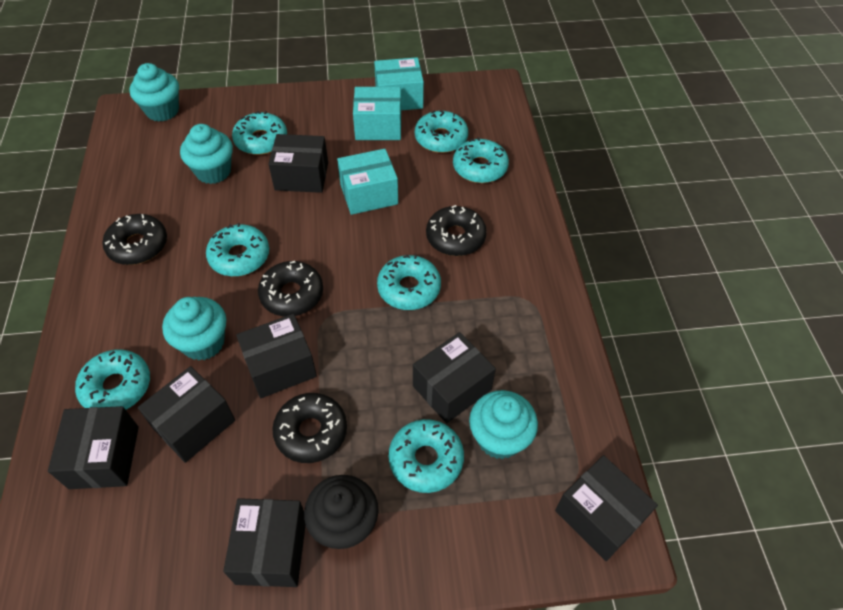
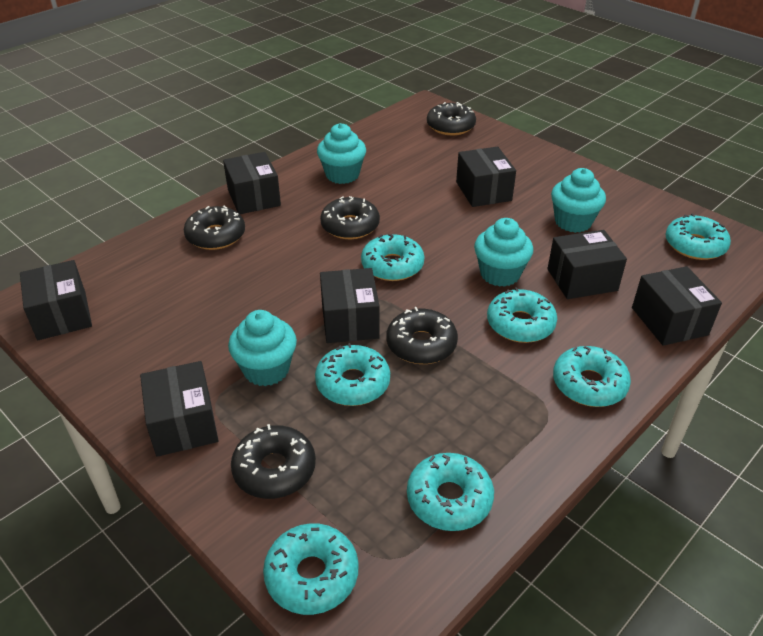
black cupcake: [304,475,378,549] = 1 -> none = 0
black donut: [102,214,167,265] [258,261,323,316] [272,393,347,463] [426,205,487,256] = 4 -> [184,206,245,250] [231,424,316,499] [320,196,380,239] [387,307,458,364] [427,102,476,135] = 5
turquoise box: [337,149,398,215] [353,87,401,140] [374,57,424,110] = 3 -> none = 0

